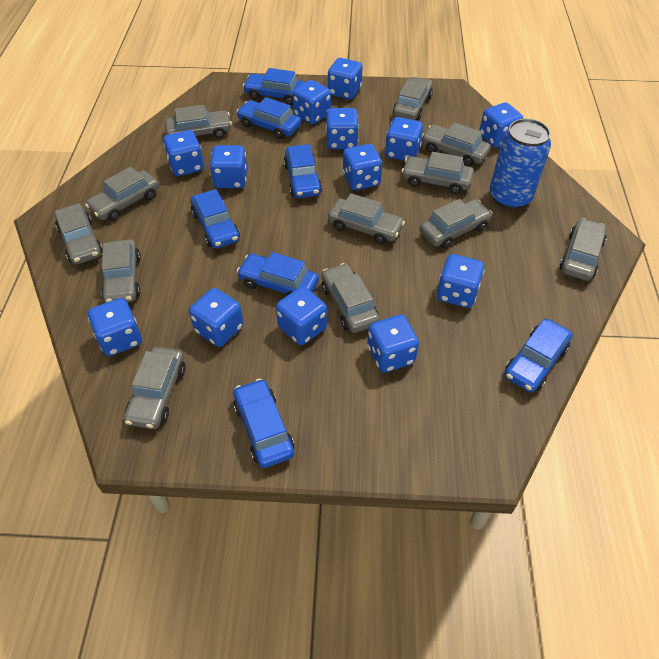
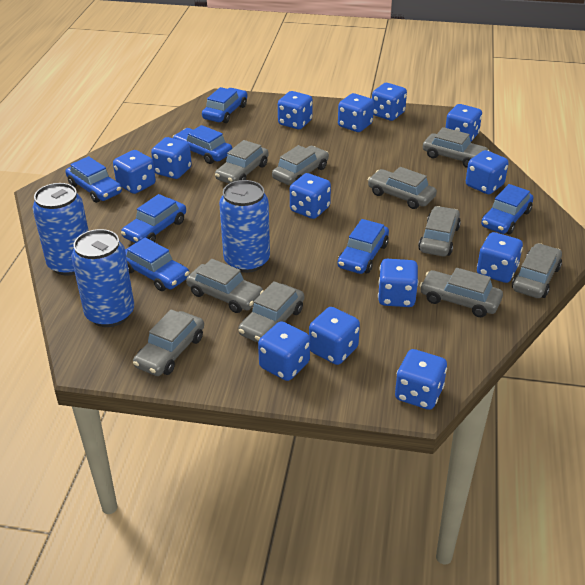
blue can: [490,118,551,209] = 1 -> [33,183,89,276] [72,229,134,327] [219,180,270,273] = 3
grey car: [55,203,103,265] [85,167,159,221] [101,239,141,303] [124,347,186,429] [165,105,232,138] [321,263,380,333] [328,193,405,244] [393,77,433,120] [401,152,474,194] [420,199,493,249] [422,122,491,166] [559,218,606,281] = 12 -> [133,309,204,376] [186,259,263,313] [215,140,269,183] [238,281,304,343] [272,145,329,185] [368,167,437,209] [418,206,461,256] [420,268,503,317] [423,127,489,168] [512,243,562,298] = 10

